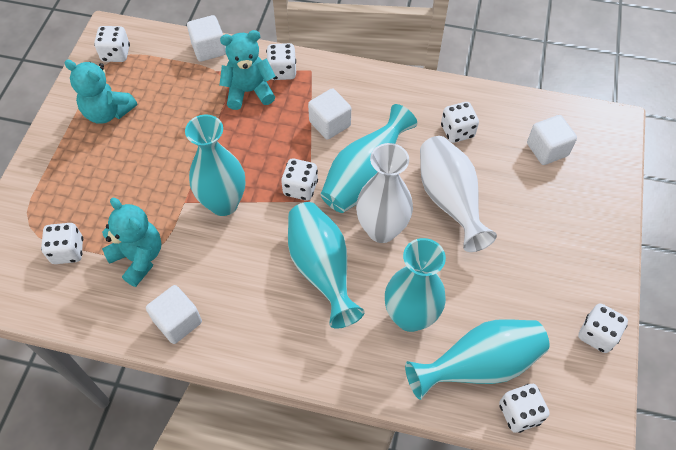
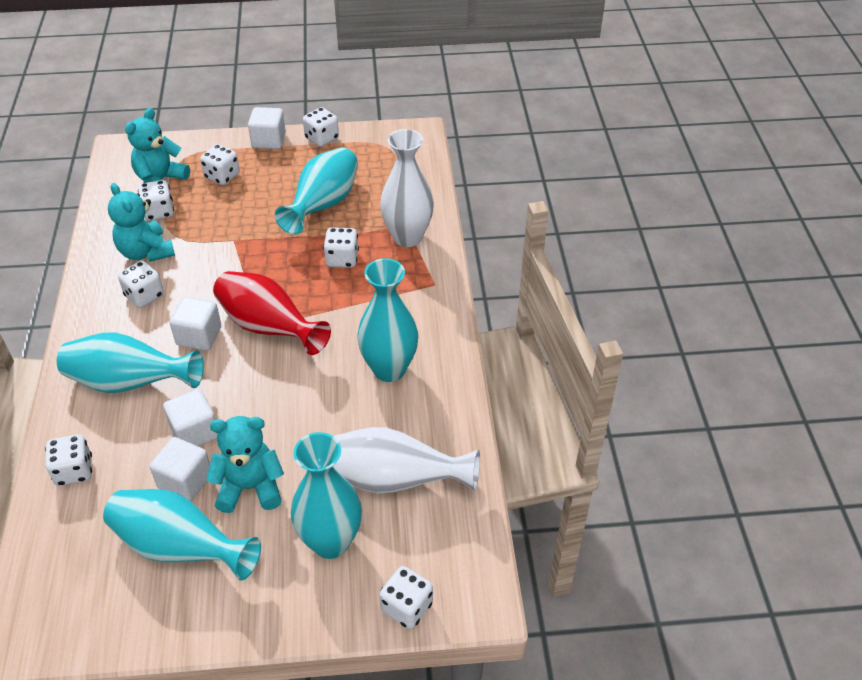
red vase: none = 0 -> [213,271,331,355] = 1

